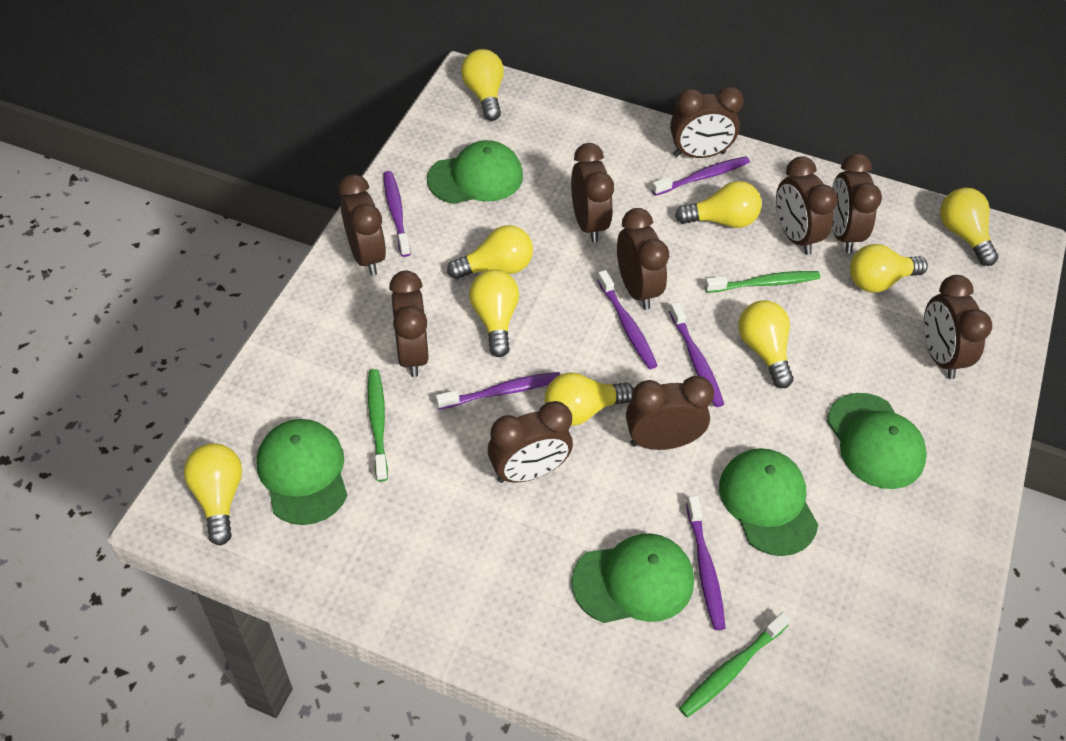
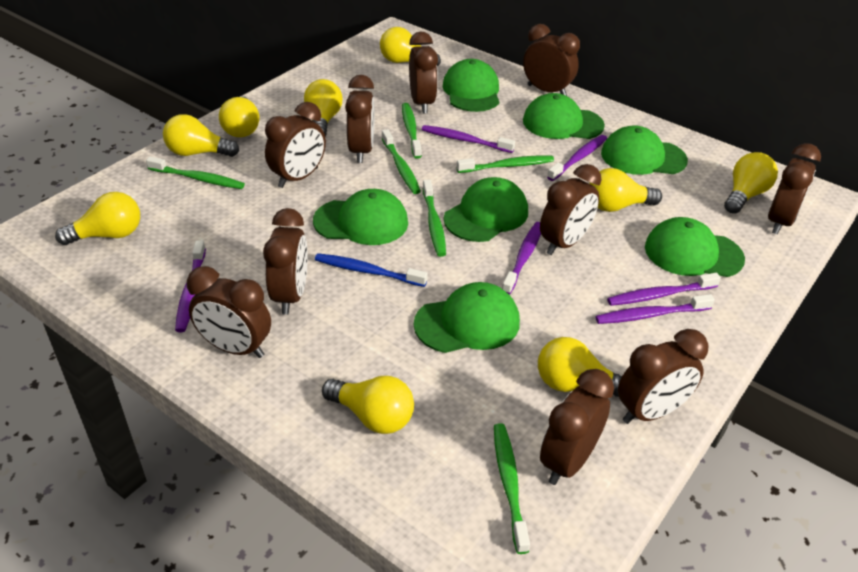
blue toothbrush: none = 0 -> [315,253,428,287] = 1
green cap: [257,419,347,525] [427,140,523,204] [571,533,694,623] [719,448,818,556] [827,393,927,489] = 5 -> [313,189,408,245] [414,282,520,353] [443,59,499,112] [444,177,528,242] [523,93,605,139] [601,126,688,175] [645,217,745,277] = 7
green toothbrush: [368,369,388,482] [679,612,791,717] [705,271,820,293] = 3 -> [146,157,245,189] [381,129,421,194] [402,103,422,159] [423,180,446,257] [457,156,554,173] [494,423,530,554] = 6

